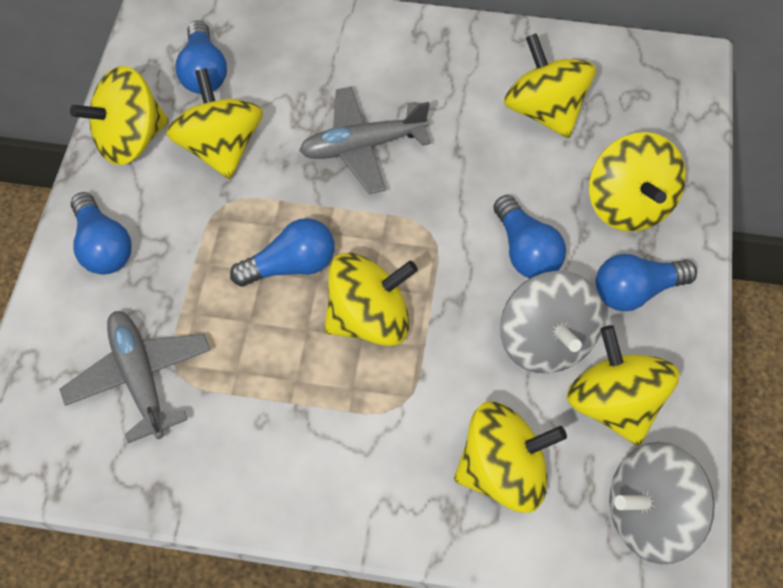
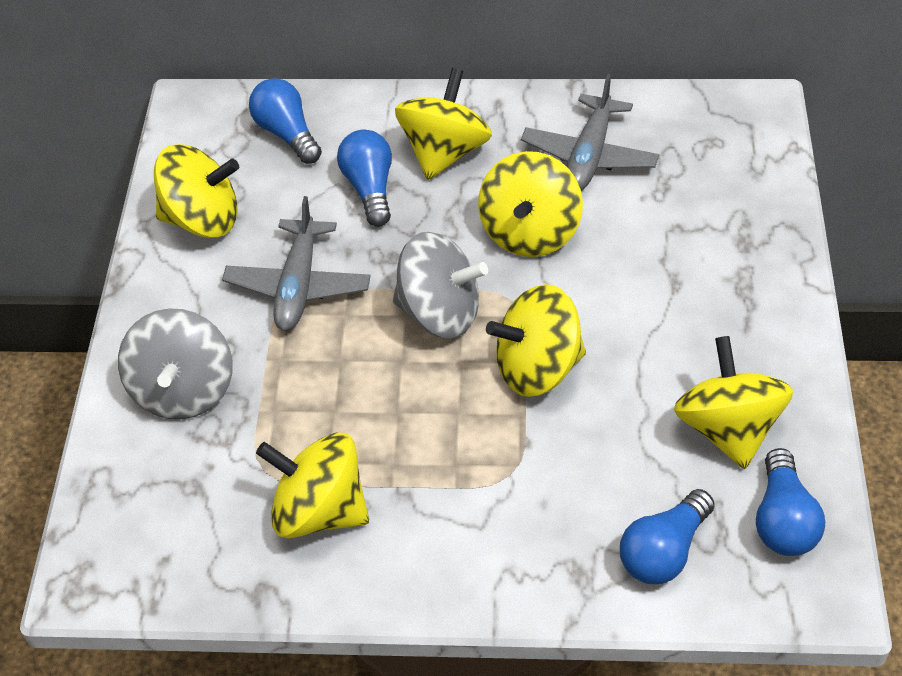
blue light bulb: [71,192,132,274] [175,20,227,94] [230,218,335,287] [493,195,566,278] [595,254,697,311] = 5 -> [249,78,322,164] [337,130,392,227] [620,489,715,584] [756,448,825,556] = 4
yellow spinning top: [70,66,169,165] [166,68,263,179] [324,252,418,346] [454,401,567,513] [504,33,596,138] [567,325,680,446] [589,132,686,232] = 7 -> [154,144,239,238] [256,433,369,538] [395,68,492,180] [478,151,583,257] [486,284,586,397] [674,336,793,469] = 6

